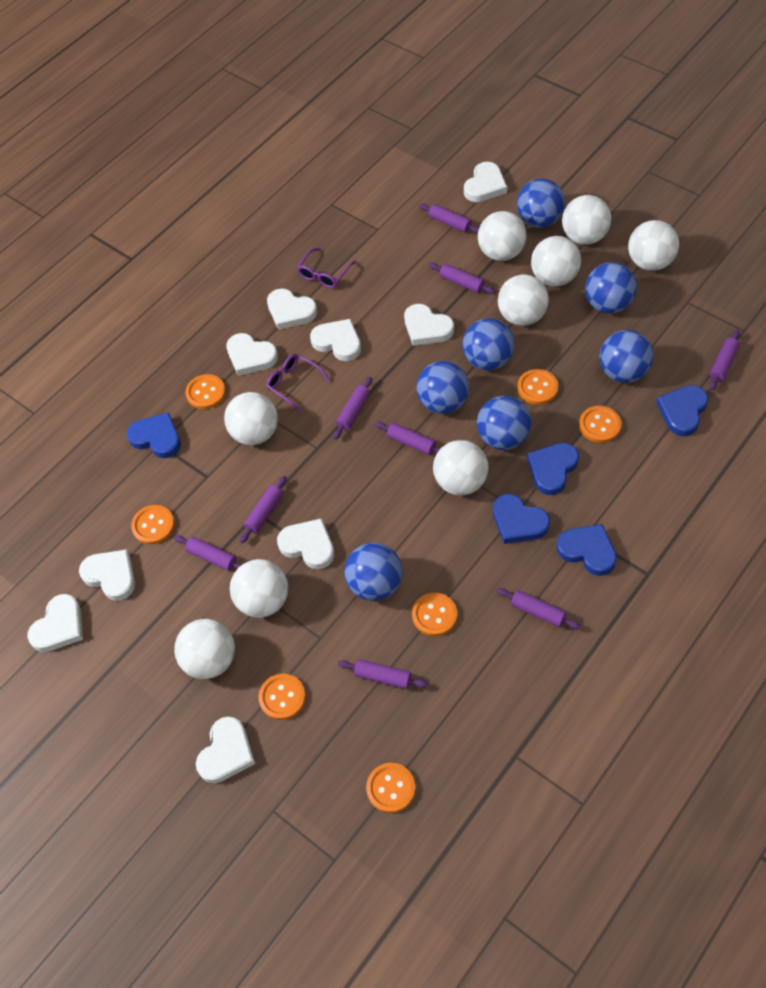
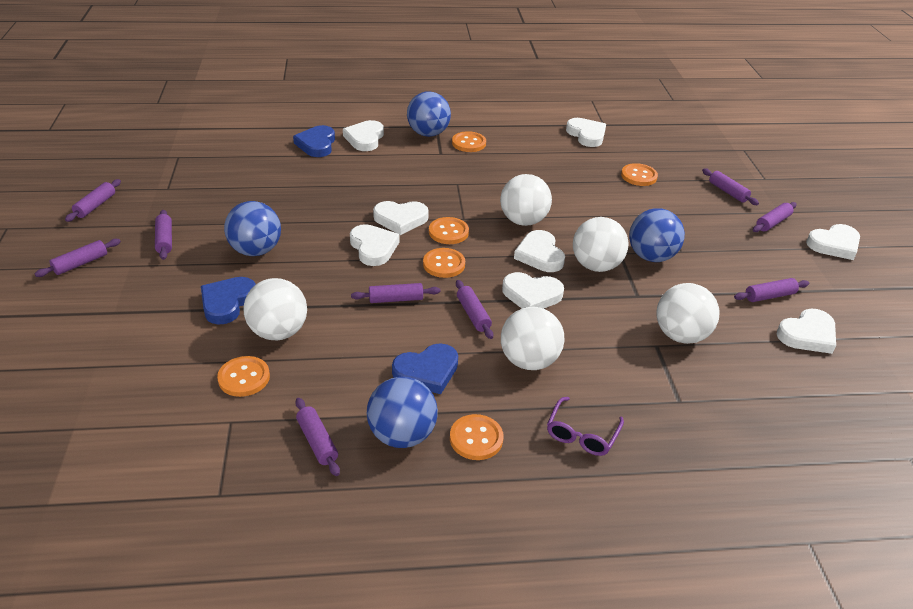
blue ball: [344,543,403,601] [416,361,469,414] [463,318,514,370] [477,396,531,450] [517,178,565,228] [585,262,637,314] [599,330,653,383] = 7 -> [224,201,281,256] [367,377,438,448] [407,91,451,137] [629,208,685,262] = 4
blue heart: [127,412,181,458] [493,494,550,544] [527,443,579,495] [556,524,617,576] [656,385,709,436] = 5 -> [201,277,256,325] [293,125,335,157] [392,343,458,394] = 3
orange button: [131,505,175,544] [185,374,226,409] [259,674,306,720] [366,763,416,813] [412,593,457,636] [517,369,558,405] [579,406,621,443] = 7 -> [217,356,270,397] [423,248,465,278] [429,217,469,244] [450,414,503,460] [452,131,486,152] [621,163,658,186] = 6
purple glasses: [266,354,330,412] [297,248,356,288] = 2 -> [547,397,624,456] = 1
white ball: [174,619,235,679] [224,392,278,445] [230,559,288,618] [433,440,489,495] [478,211,527,261] [498,274,549,326] [531,236,581,286] [562,195,611,245] [628,220,679,271] = 9 -> [243,278,307,340] [500,174,552,226] [501,307,564,370] [573,217,629,272] [656,283,720,344] = 5
white heart: [27,594,83,652] [79,549,135,601] [196,717,255,783] [226,333,278,376] [267,289,317,330] [277,518,334,569] [310,319,361,361] [404,304,454,346] [464,162,507,202] = 9 -> [343,120,384,151] [350,224,400,266] [373,201,429,235] [502,272,564,309] [514,230,565,272] [566,118,606,147] [777,309,836,354] [806,224,860,260] = 8

